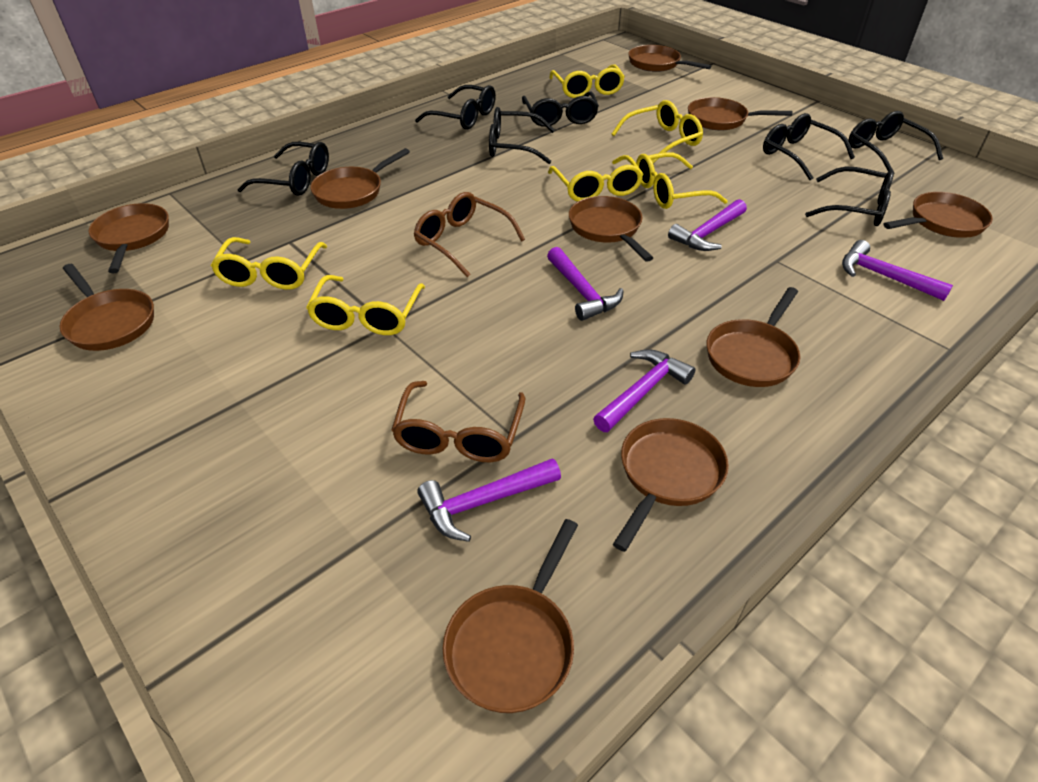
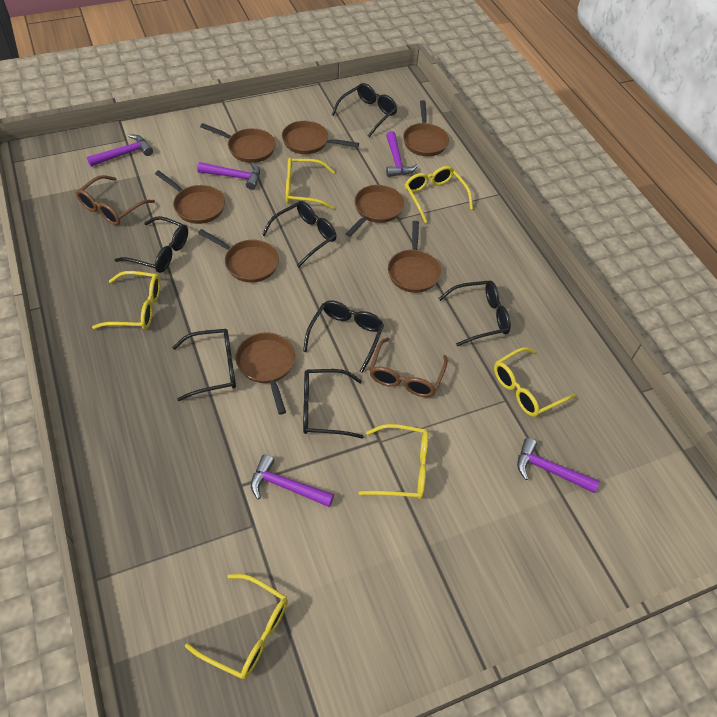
brown pan: [60,264,154,351] [88,203,169,273] [310,148,410,209] [442,519,578,713] [569,196,653,262] [613,418,729,552] [628,45,712,72] [688,97,792,130] [707,287,800,387] [883,192,993,238] = 10 -> [155,170,225,224] [198,229,279,283] [200,123,276,163] [235,333,295,415] [282,121,359,154] [345,185,404,237] [388,221,441,293] [403,100,449,156] = 8

